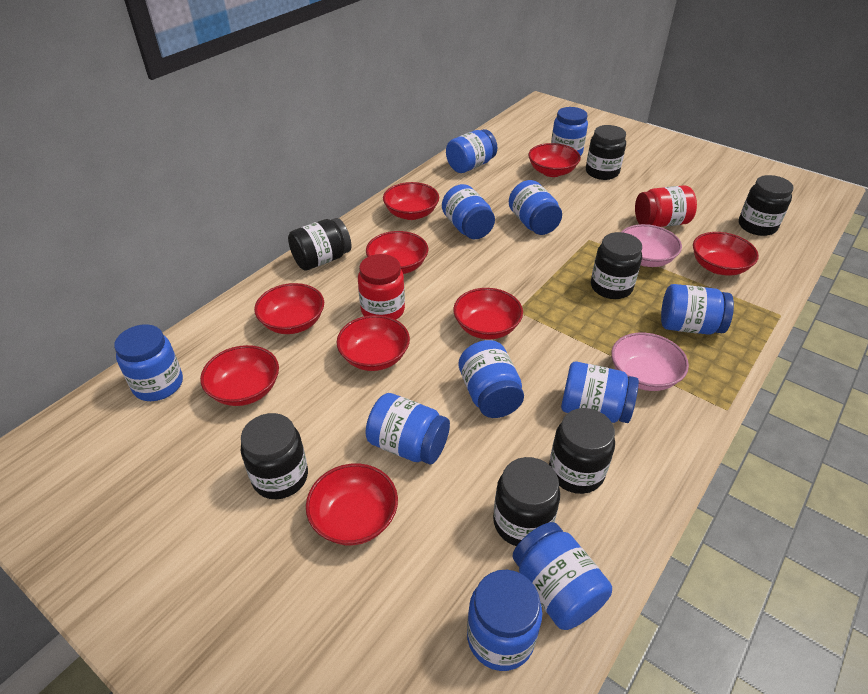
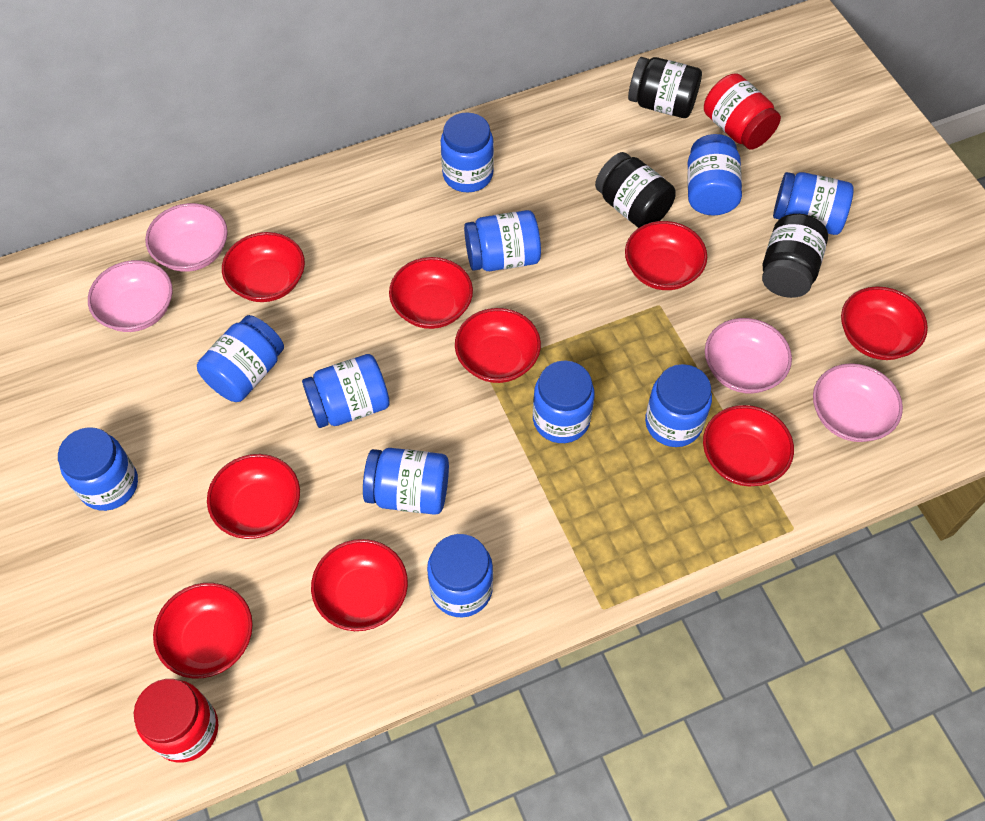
black jar: [241,413,308,499] [288,218,351,271] [493,457,560,546] [549,408,615,494] [586,125,626,180] [591,232,642,299] [739,175,794,236] = 7 -> [595,152,676,228] [628,57,702,118] [762,214,828,298] = 3
pink bowl: [611,333,689,391] [622,224,682,267] = 2 -> [88,260,173,332] [145,203,228,272] [705,318,792,393] [813,363,903,442] = 4

